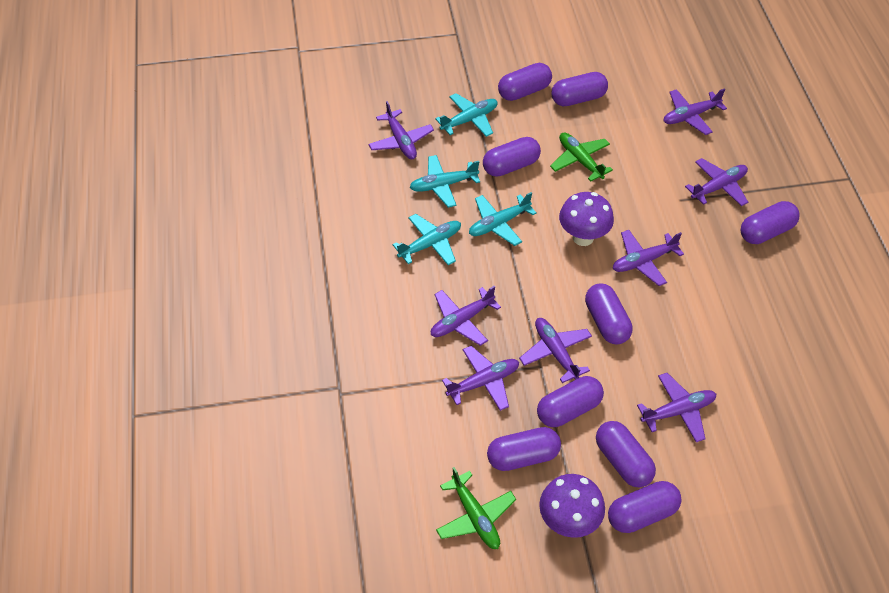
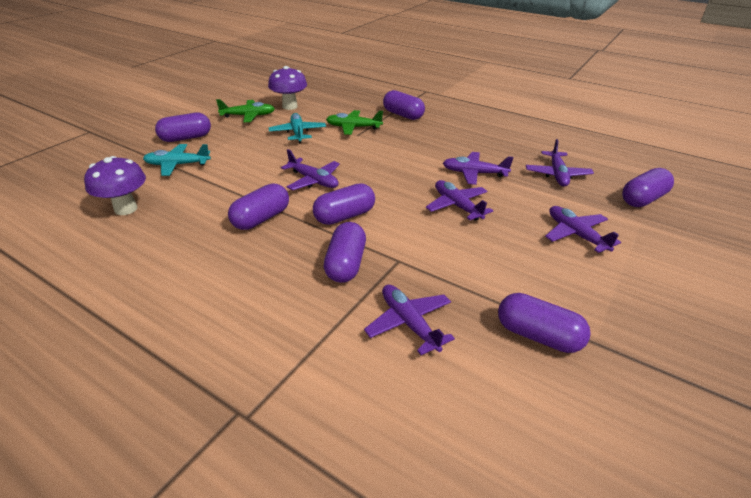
purple capsule: [483,137,541,177] [487,427,561,471] [498,63,552,101] [537,376,604,427] [551,72,608,106] [585,283,632,344] [596,421,656,487] [608,481,682,533] [741,201,800,244] = 9 -> [155,113,211,142] [228,183,289,230] [313,183,375,225] [324,222,366,283] [383,90,425,120] [498,293,591,353] [622,168,674,207] = 7
purple plane: [368,101,434,159] [431,286,501,346] [442,346,519,411] [519,318,592,383] [613,230,684,286] [637,373,716,442] [663,89,727,135] [685,158,748,206] = 8 -> [281,149,340,190] [364,284,455,355] [426,180,493,221] [443,152,513,185] [526,139,594,187] [545,206,621,253] = 6
turquoise plane: [393,214,461,265] [410,155,480,208] [435,93,498,137] [469,192,537,246] = 4 -> [143,144,211,176] [269,113,326,143] = 2

